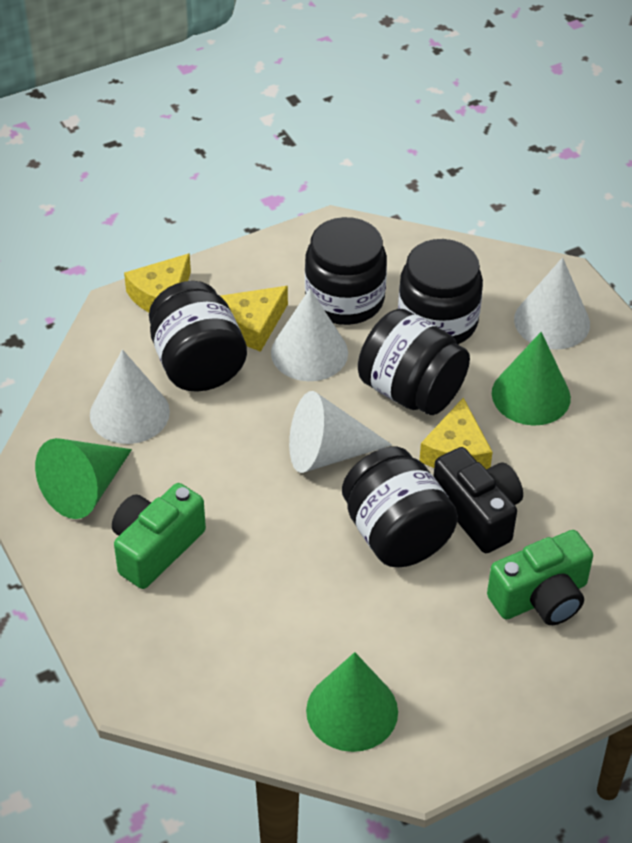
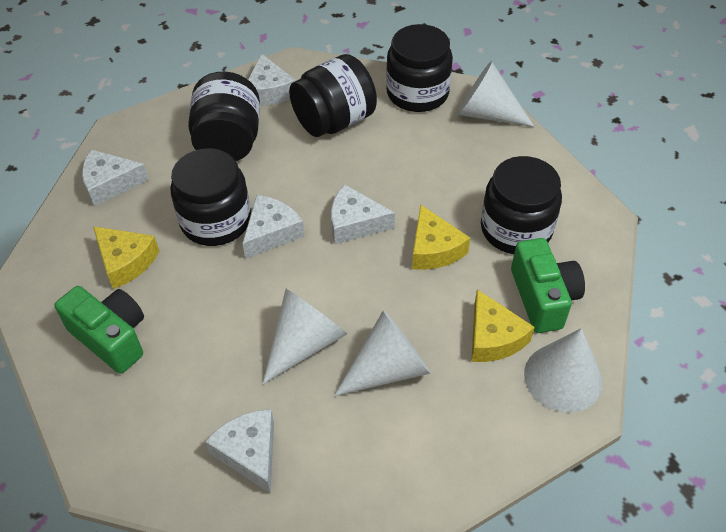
black camera: [434,447,523,553] = 1 -> none = 0
green cone: [35,438,132,519] [306,652,398,752] [492,332,571,426] = 3 -> none = 0
white cheese: none = 0 -> [82,149,149,206] [205,409,274,493] [242,195,304,259] [248,53,296,106] [331,184,395,244] = 5

